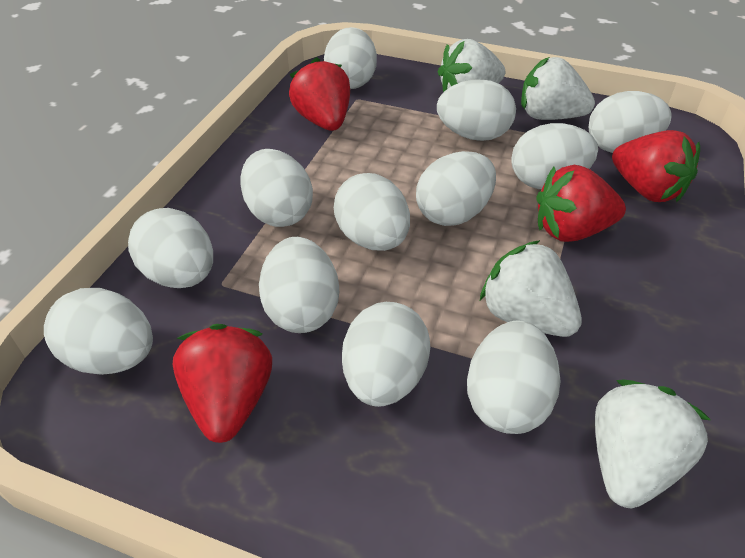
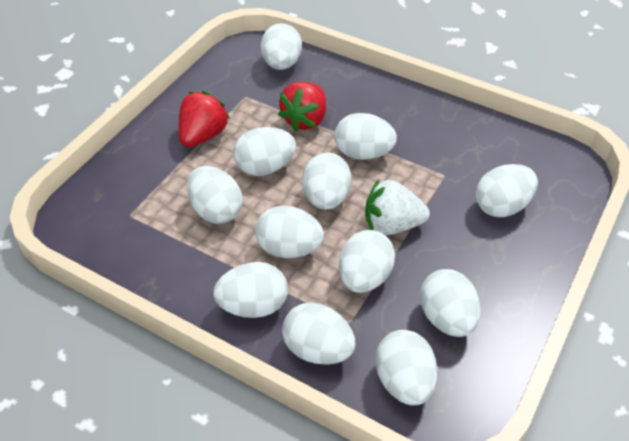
red strawberry: [173,324,272,443] [289,57,350,131] [537,165,626,242] [612,130,700,202] = 4 -> [179,91,230,147] [278,82,326,132] = 2
white strawberry: [438,39,506,92] [480,240,582,337] [521,57,595,120] [595,379,711,508] = 4 -> [365,180,430,235] = 1

